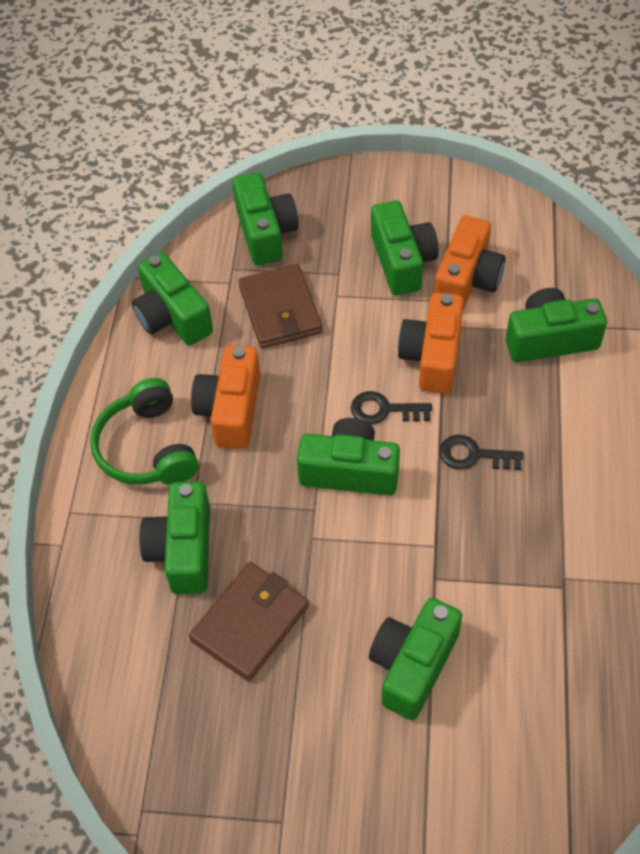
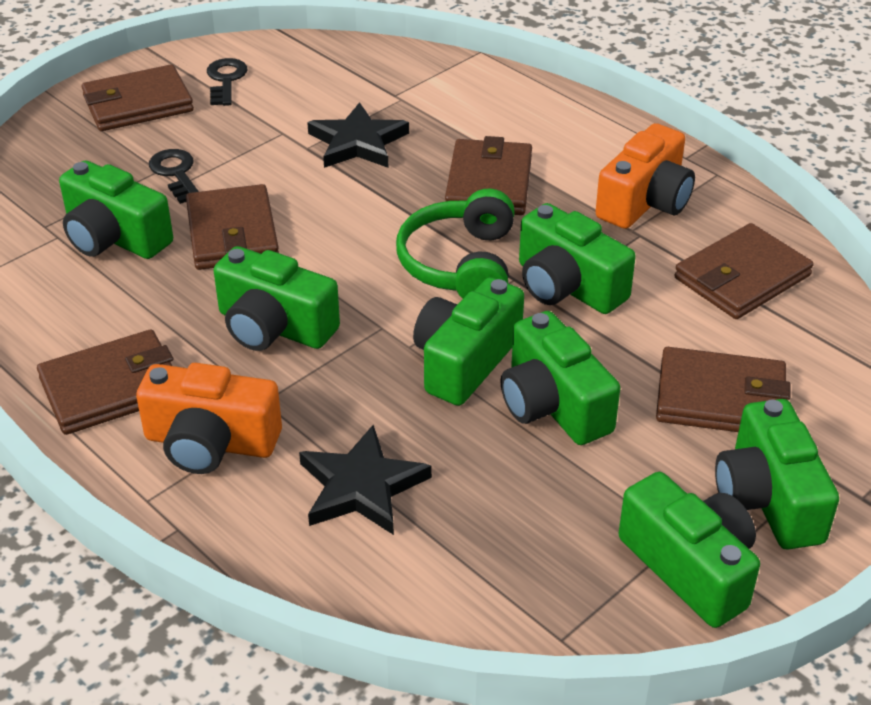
black star: none = 0 -> [299,425,432,535] [307,102,409,168] = 2
brown wallet: [189,562,309,681] [238,264,323,349] = 2 -> [37,329,174,435] [81,64,194,131] [186,184,279,270] [445,136,532,215] [656,347,790,432] [674,223,814,319] = 6
orange camera: [191,345,261,449] [398,293,464,394] [434,215,506,309] = 3 -> [136,363,282,474] [596,123,695,229] = 2

